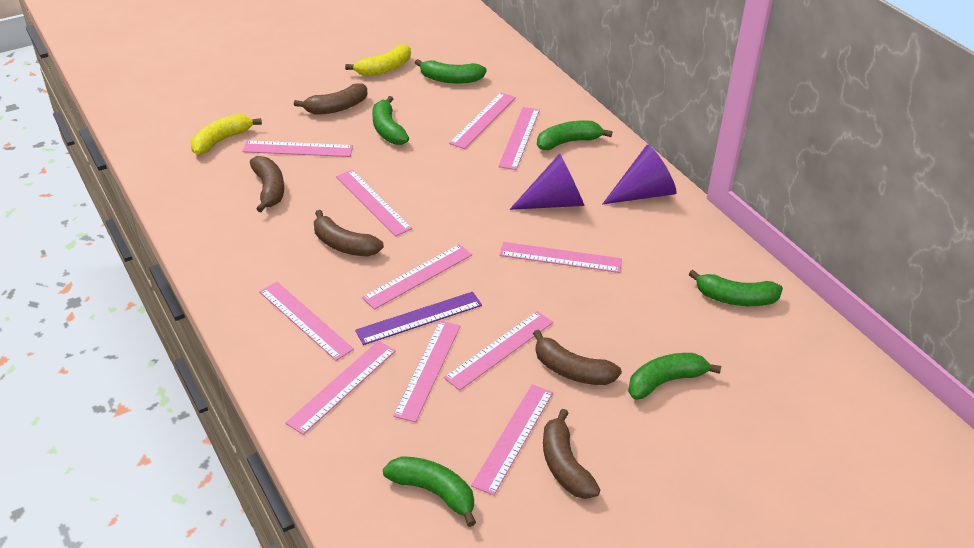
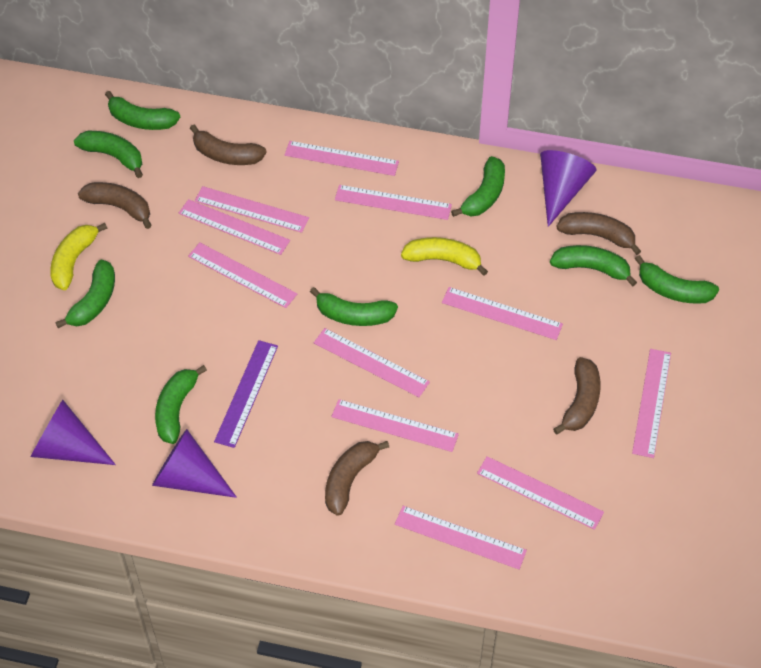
green banana: [372,96,409,145] [383,456,476,527] [415,59,487,84] [537,120,612,150] [628,353,721,400] [688,270,783,306] = 6 -> [55,260,115,328] [74,131,143,178] [105,91,180,130] [155,365,207,444] [310,287,398,326] [451,156,505,217] [550,245,637,286] [635,255,719,304] = 8
purple cone: [510,154,585,210] [603,145,677,204] = 2 -> [30,400,116,465] [152,429,237,498] [540,150,596,227] = 3

